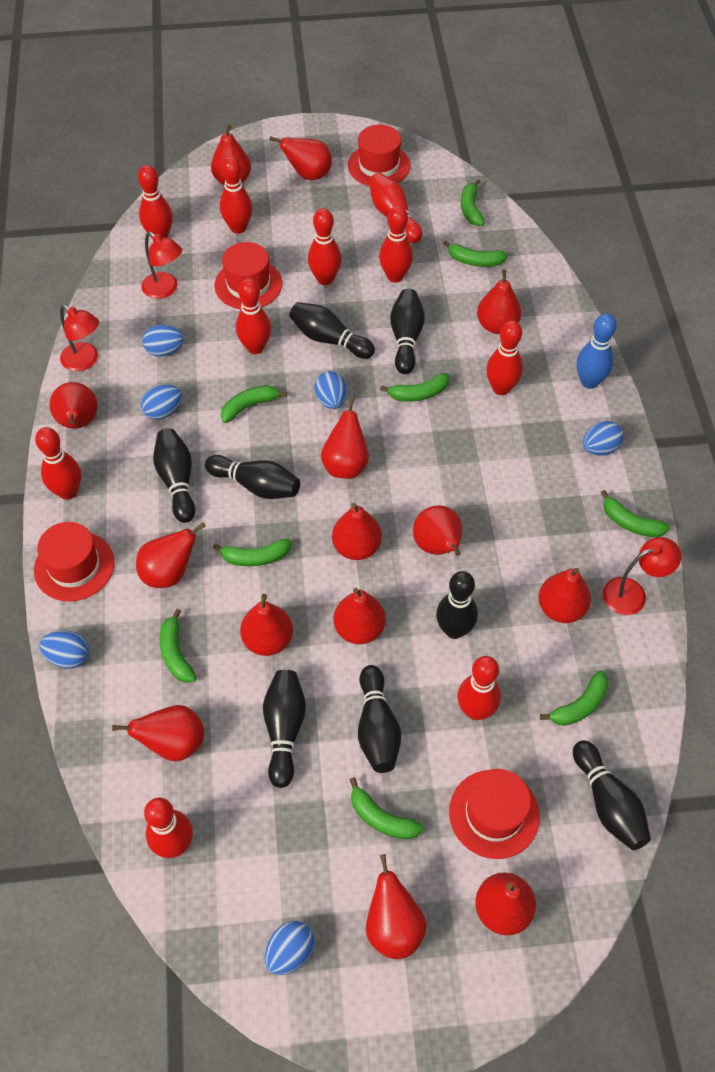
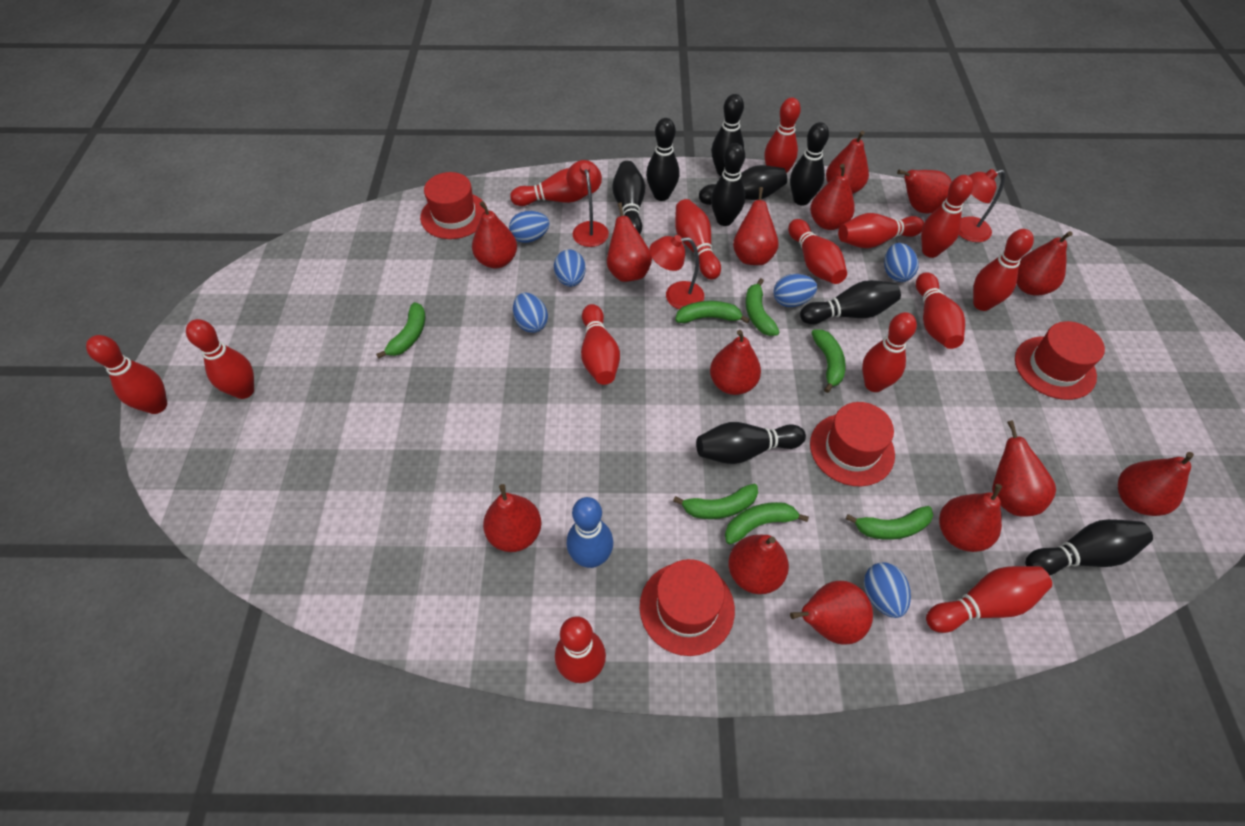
black bowling pin: [153,428,196,523] [205,455,300,499] [263,670,306,788] [289,302,375,359] [358,665,401,773] [390,289,425,374] [436,571,478,639] [573,740,651,850] = 8 -> [612,161,645,234] [646,118,679,201] [696,422,806,464] [699,165,787,205] [711,94,744,176] [711,143,745,226] [790,122,829,206] [800,280,901,324] [1025,519,1153,576] = 9
green banana: [159,609,196,683] [213,539,291,566] [221,385,287,423] [349,777,424,839] [380,373,449,402] [443,241,508,267] [461,179,485,226] [540,670,609,726] [601,490,670,537] = 9 -> [376,302,425,358] [673,484,758,519] [675,301,750,324] [725,502,809,545] [746,278,780,336] [811,329,846,393] [846,506,933,540] = 7
red bowling pin: [35,427,81,500] [138,165,173,238] [144,798,193,858] [220,156,252,234] [236,278,271,354] [308,208,342,285] [369,172,422,243] [379,206,413,283] [457,656,501,720] [486,320,523,395] = 10 -> [86,335,167,414] [186,319,254,399] [510,168,586,206] [555,616,606,683] [581,304,620,385] [675,199,721,279] [765,98,801,174] [788,219,847,284] [838,213,924,248] [862,312,917,392] [916,272,965,349] [921,175,974,258] [926,566,1052,633] [973,229,1034,311] = 14

